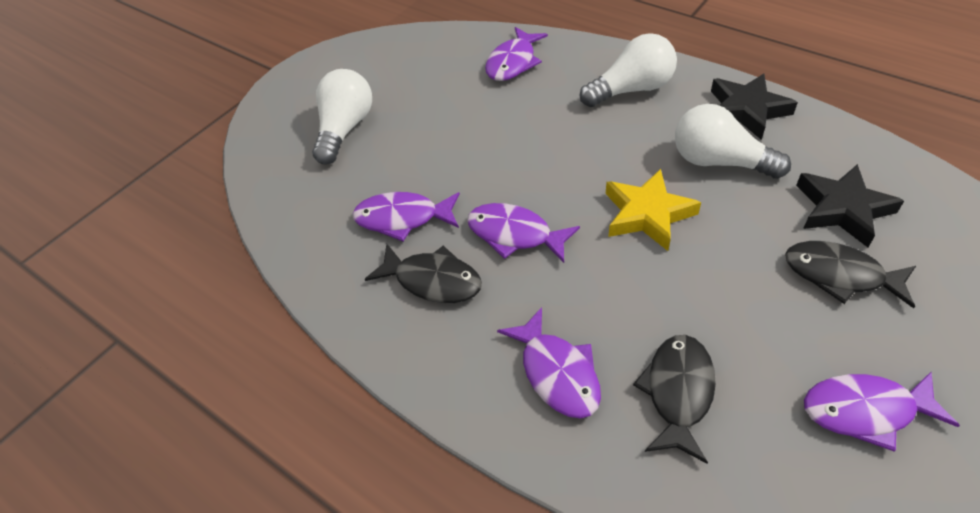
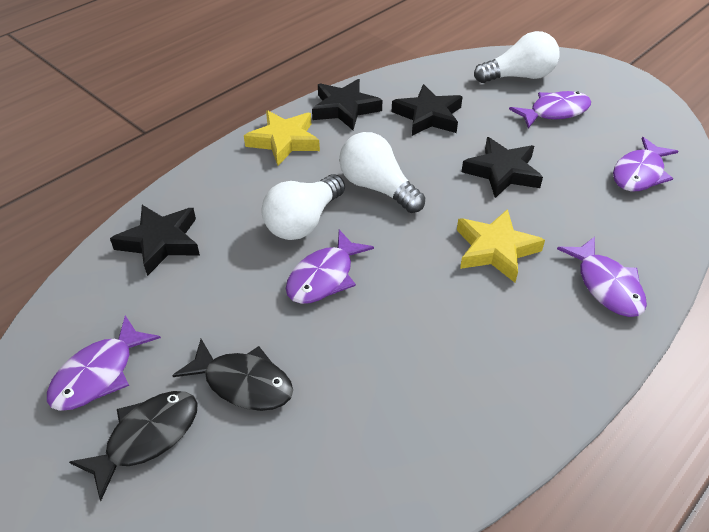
black fish: [365,244,482,303] [633,335,716,464] [785,241,916,308] = 3 -> [69,391,198,501] [172,339,293,411] = 2
black star: [711,73,798,140] [796,164,904,247] = 2 -> [110,205,200,276] [312,79,383,130] [392,84,463,136] [462,137,543,198] = 4
yellow star: [605,169,701,251] = 1 -> [244,110,320,165] [457,209,545,283] = 2

